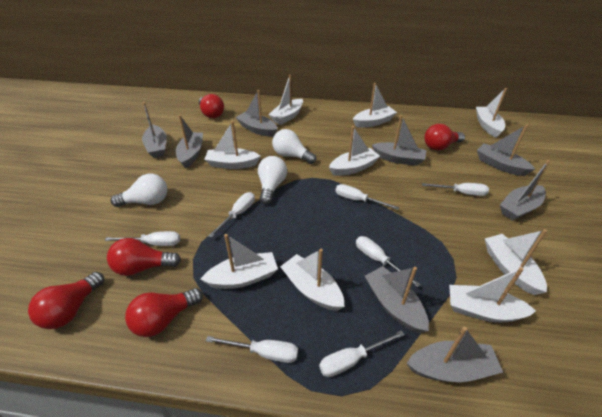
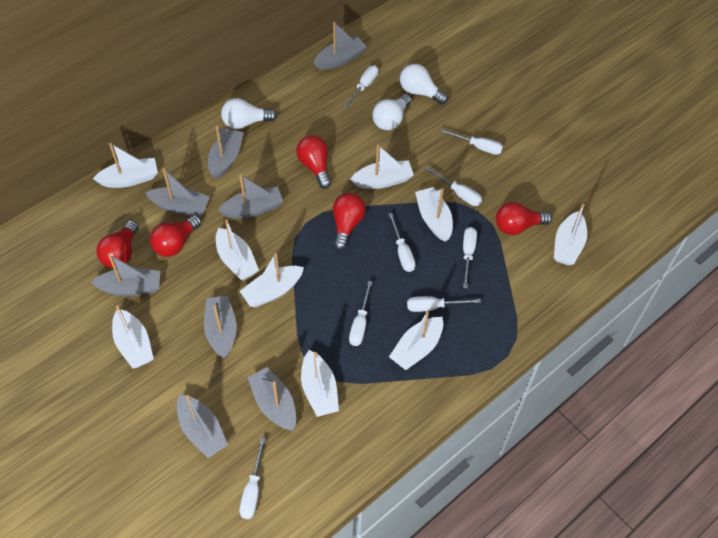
white screwdriver: [105,231,180,246] [206,336,298,363] [208,192,255,238] [319,330,405,377] [335,184,399,210] [356,236,421,287] [422,183,489,196] = 7 -> [240,438,266,519] [344,65,378,109] [349,281,373,346] [388,213,415,272] [407,296,481,312] [425,166,482,206] [440,129,503,155] [463,227,477,288] = 8

